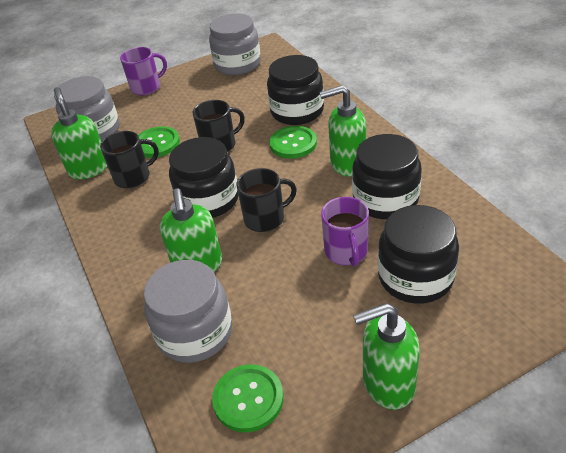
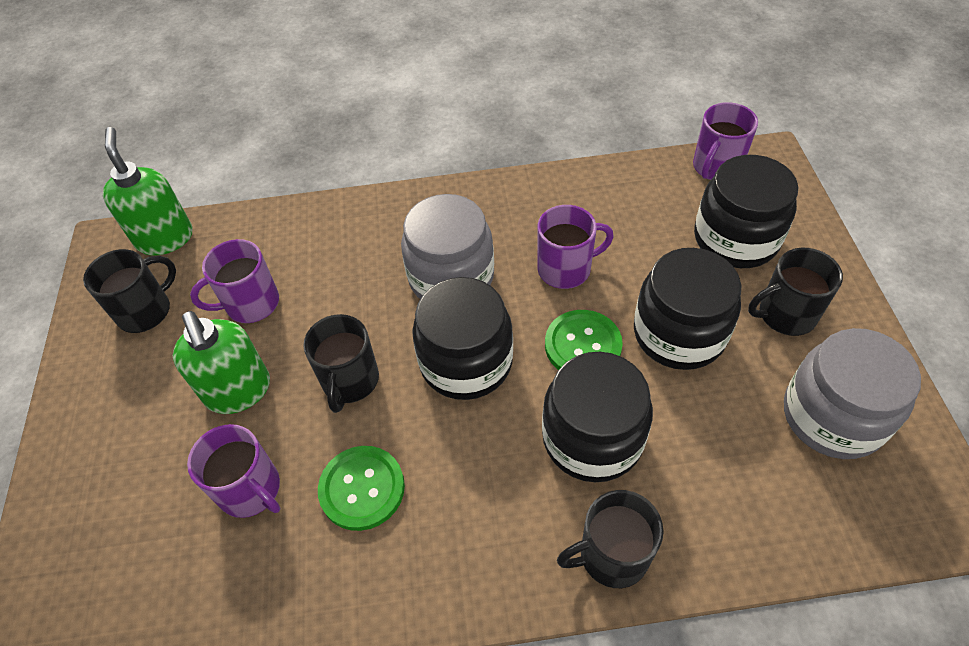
black mug: [100,131,159,188] [193,100,245,152] [237,168,297,232] = 3 -> [83,249,176,333] [303,314,379,413] [557,490,664,588] [748,248,843,336] = 4
green button: [138,126,180,158] [212,364,284,433] [270,126,317,159] = 3 -> [318,446,405,531] [545,310,623,370] = 2
green soap dispenser: [51,87,107,180] [160,188,222,272] [320,85,366,177] [353,303,420,410] = 4 -> [103,127,192,256] [173,311,270,414] = 2
grey jar: [54,76,119,142] [144,260,232,363] [209,14,261,75] = 3 -> [401,194,494,299] [784,328,921,459] = 2
purple mug: [120,47,167,95] [321,197,369,267] = 2 -> [187,424,280,518] [190,239,279,323] [537,205,614,289] [693,102,758,180] = 4

